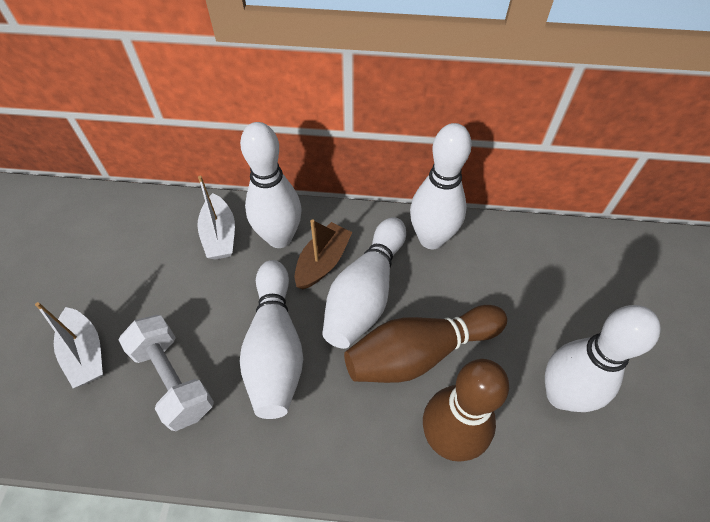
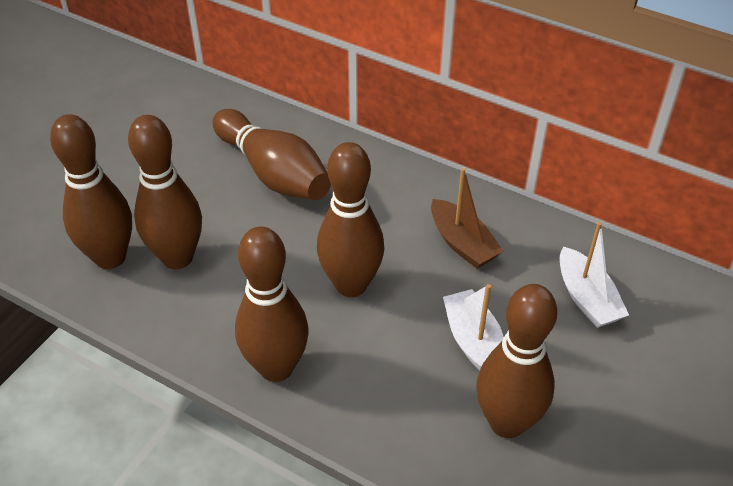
brown bowling pin: [344,305,507,383] [423,359,509,462] = 2 -> [50,114,132,269] [128,115,202,269] [213,109,331,200] [235,227,309,382] [317,142,385,297] [476,284,557,438] = 6
white bowling pin: [240,122,302,248] [240,260,303,419] [322,217,406,349] [410,123,472,249] [545,305,660,412] = 5 -> none = 0
white dumbbell: [119,315,214,431] = 1 -> none = 0

